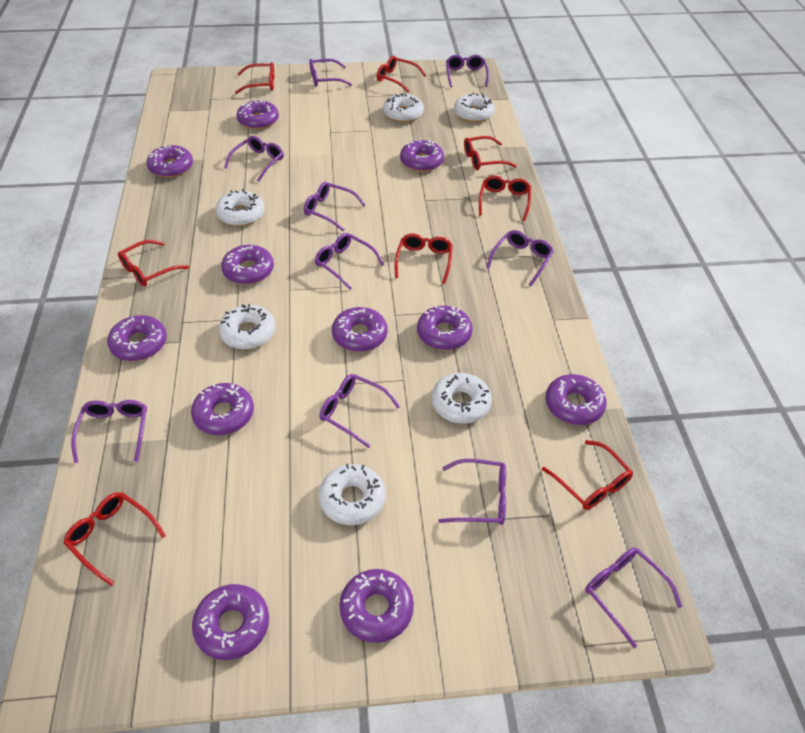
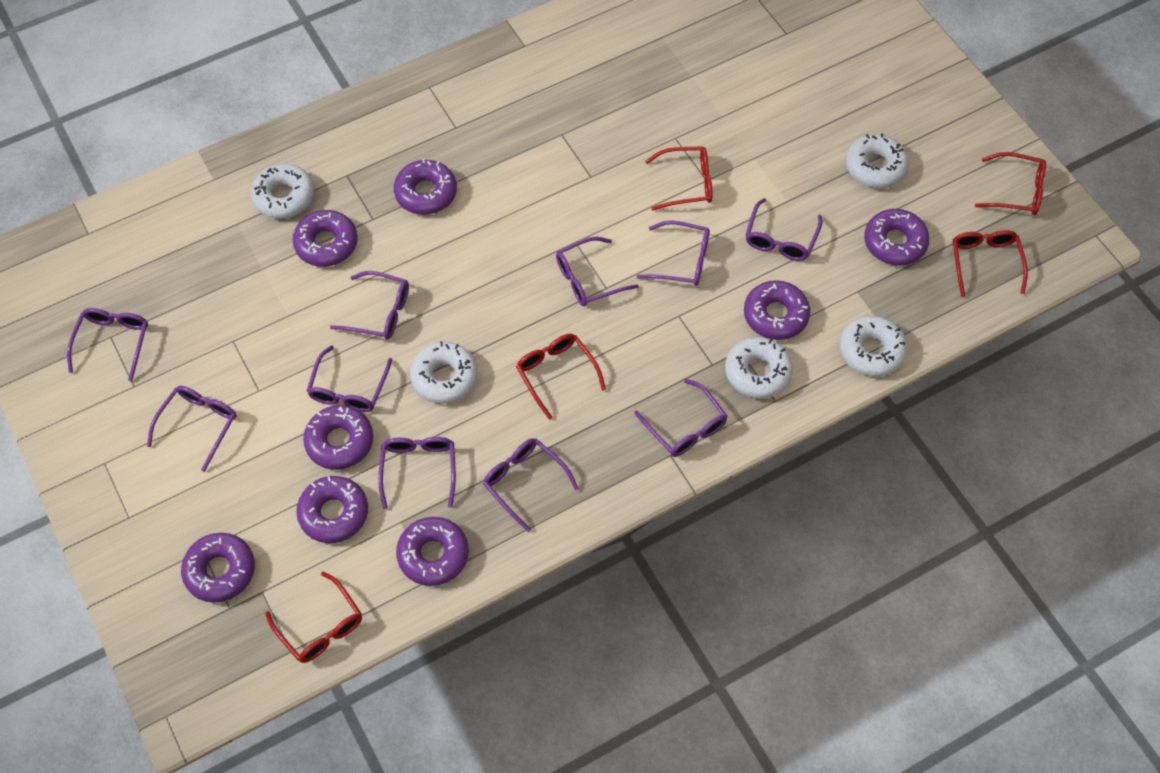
purple donut: [107,315,167,361] [147,145,193,178] [191,383,254,435] [192,584,269,660] [221,245,274,284] [237,100,279,129] [332,307,388,352] [339,569,414,643] [400,139,444,172] [417,305,473,350] [545,374,606,425] = 11 -> [181,533,255,603] [293,210,358,267] [296,476,368,543] [303,405,373,470] [394,159,457,215] [396,517,469,586] [744,280,810,340] [864,209,930,266] = 8
red glasses: [63,492,166,586] [118,240,189,286] [235,62,274,94] [377,56,426,93] [395,234,453,284] [464,136,516,170] [479,176,531,221] [542,440,633,510] = 8 -> [265,572,362,663] [516,334,606,420] [645,146,713,211] [953,230,1028,297] [975,152,1046,215] = 5
white donut: [216,189,265,226] [219,304,275,349] [319,464,386,525] [383,93,424,122] [432,373,492,424] [454,93,495,122] = 6 -> [250,164,315,219] [410,341,478,404] [725,337,793,399] [839,316,907,376] [846,133,909,188] = 5

